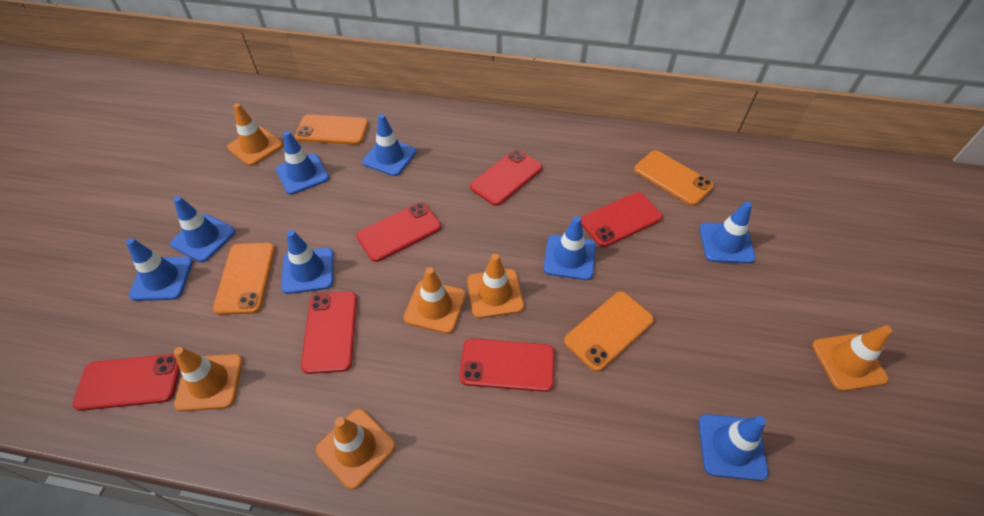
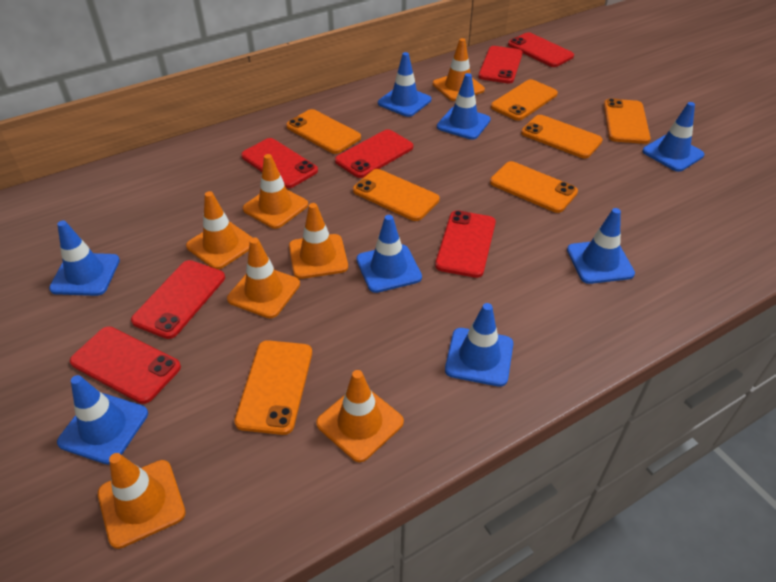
orange phone: [213,243,275,315] [295,114,368,145] [564,292,654,372] [634,150,714,206] = 4 -> [234,340,312,435] [286,109,361,154] [353,169,440,221] [490,161,578,213] [491,79,558,121] [521,115,603,158] [604,98,651,144] = 7
orange traffic cone: [174,347,243,411] [227,103,283,166] [315,409,396,490] [403,267,466,334] [467,254,524,318] [812,325,892,391] = 6 -> [98,453,186,549] [186,191,253,269] [227,238,300,318] [243,154,308,229] [289,203,348,279] [316,370,404,462] [433,38,485,101] = 7
red phone: [72,354,180,411] [301,291,357,374] [356,202,441,262] [460,339,554,392] [470,150,542,206] [581,192,663,247] = 6 -> [70,326,181,404] [131,260,225,339] [241,138,318,188] [335,129,413,178] [435,210,496,278] [478,46,523,83] [508,32,574,67] = 7

